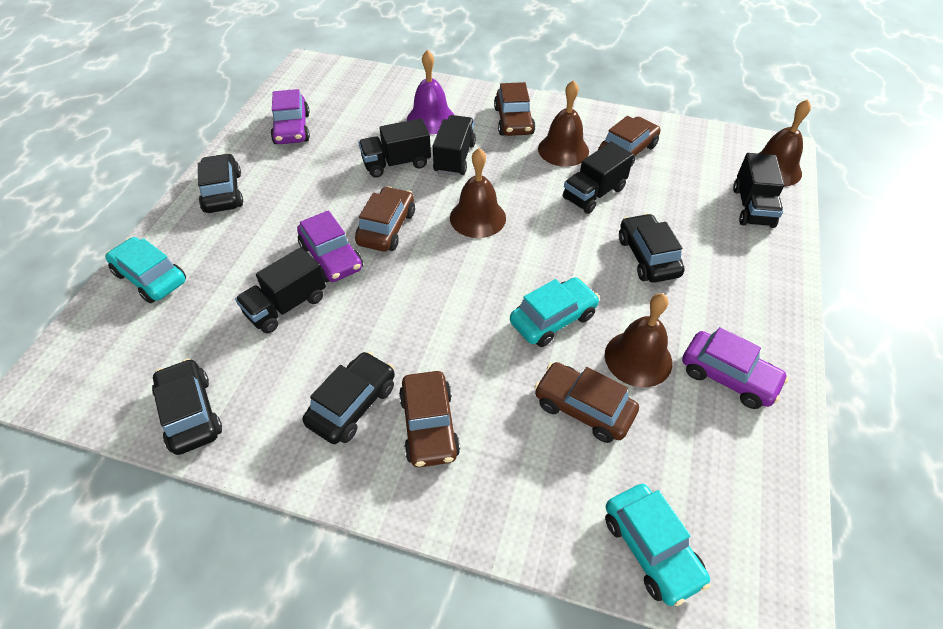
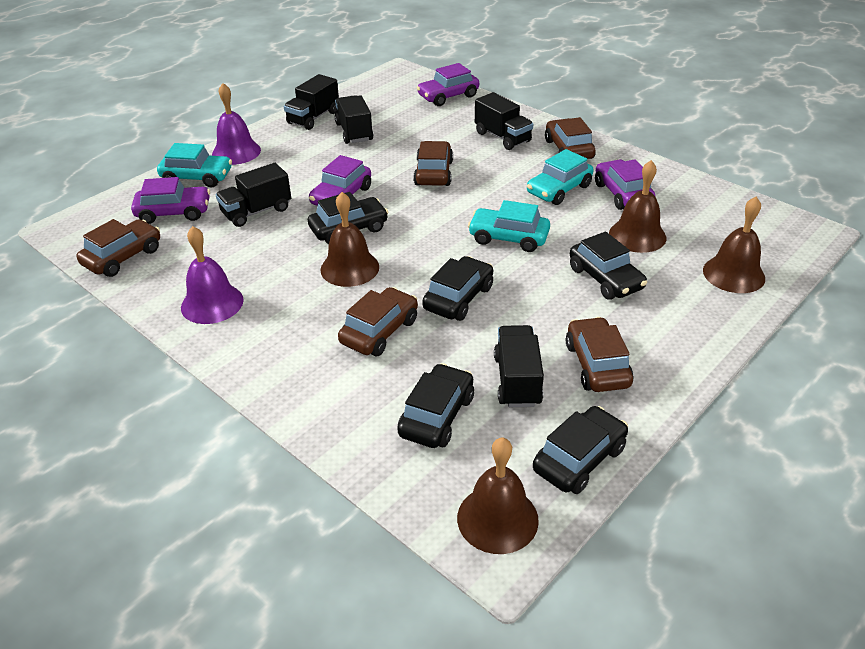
black car: [152,358,222,455] [198,153,243,213] [303,351,395,444] [619,213,685,283] = 4 -> [308,192,388,244] [397,363,474,448] [422,256,493,321] [533,406,628,494] [570,232,647,300] = 5
purple bell: [407,50,454,134] = 1 -> [181,226,244,324] [212,83,261,165] = 2
purple car: [271,89,310,144] [297,210,363,283] [682,327,789,409] = 3 -> [131,177,210,224] [309,155,371,206] [417,63,479,106] [595,159,655,210] = 4

